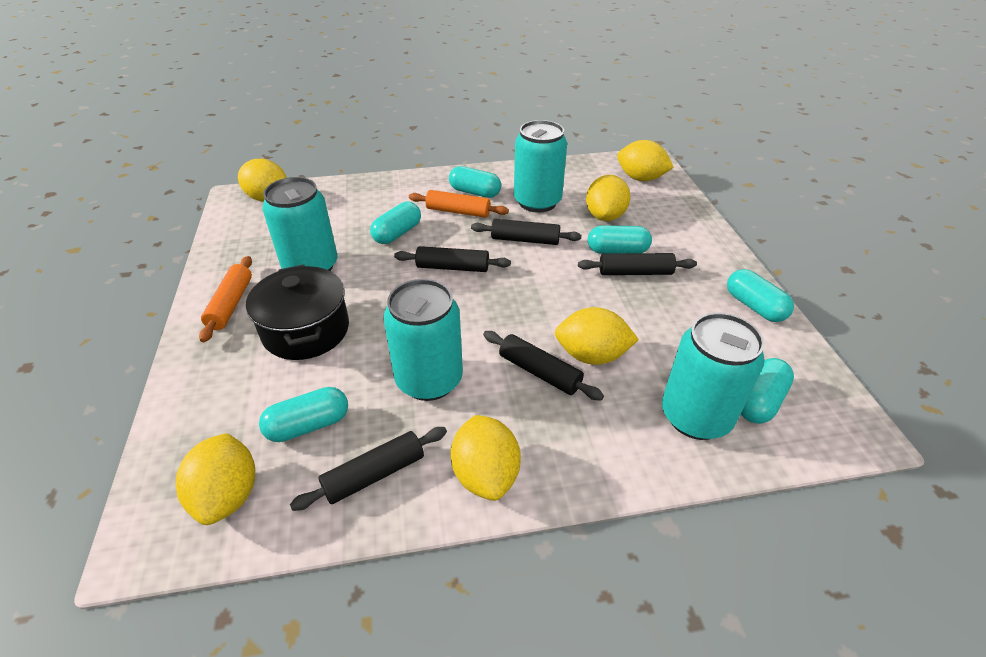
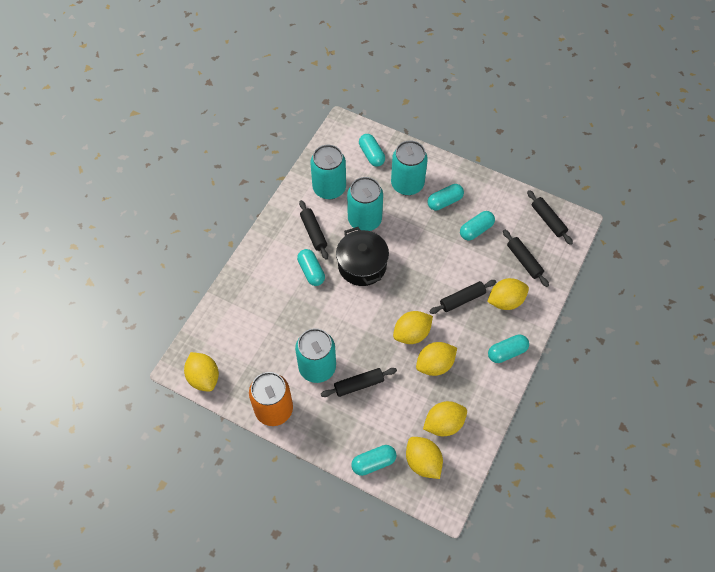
orange can: none = 0 -> [249,372,293,426] = 1
orange rolling pin: [199,256,252,342] [409,190,509,218] = 2 -> none = 0

